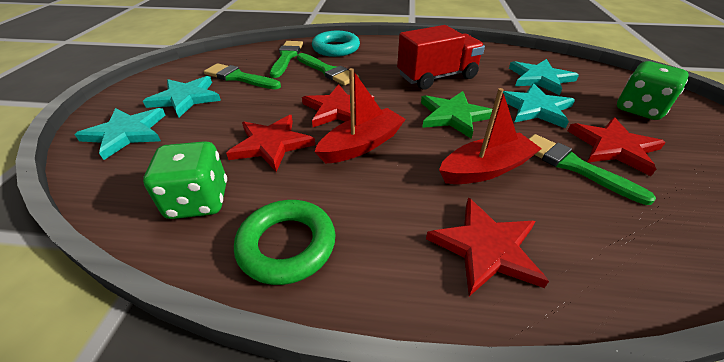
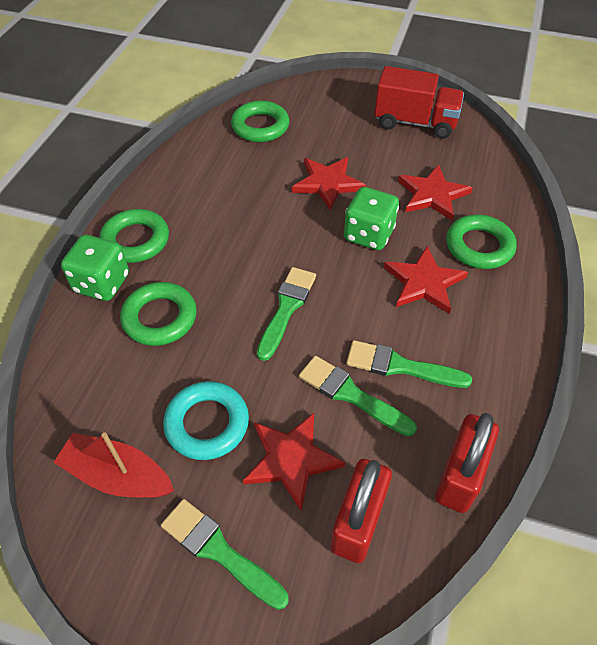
green ring: [234,200,335,285] = 1 -> [99,209,169,263] [120,282,197,346] [231,101,289,142] [446,215,517,269] = 4
green star: [421,91,492,139] = 1 -> none = 0
red boat: [314,68,406,163] [439,88,542,184] = 2 -> [53,432,174,498] = 1
red padlock: none = 0 -> [330,459,392,563] [435,413,499,513] = 2
turquoise star: [74,108,165,160] [143,76,221,117] [503,83,575,129] [509,59,579,95] = 4 -> none = 0

